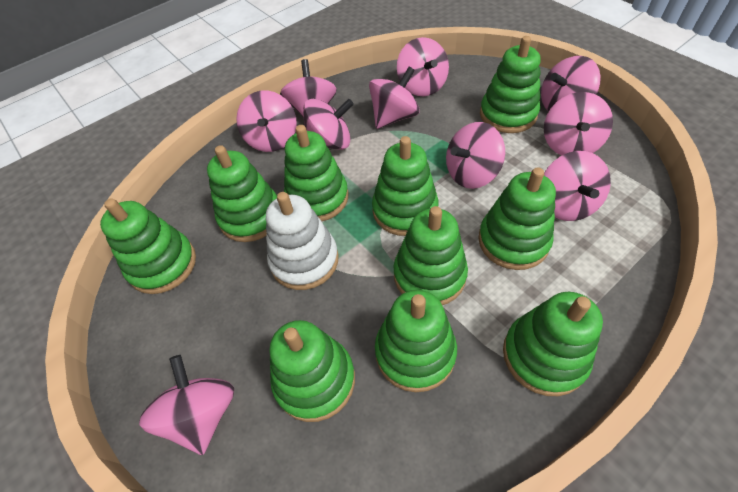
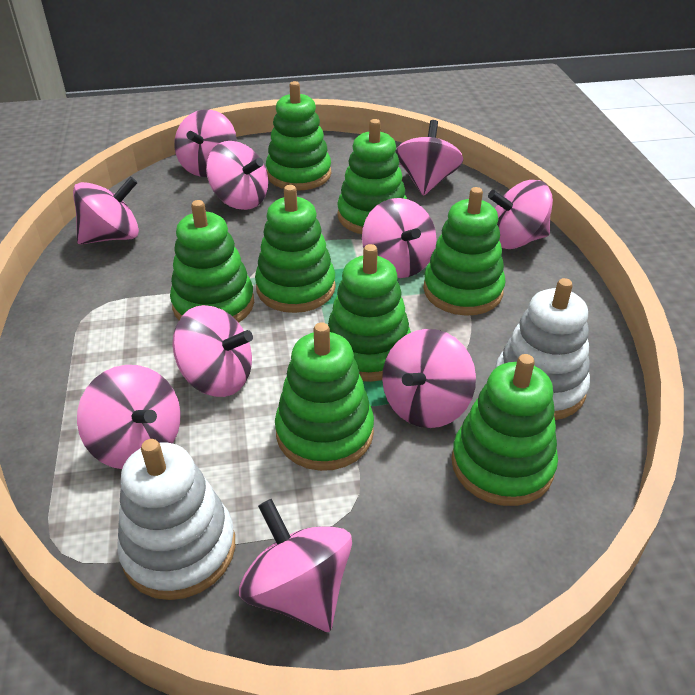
green stacking toy: [100,198,196,294] [207,145,277,242] [269,320,355,422] [284,125,348,221] [372,136,438,236] [375,290,457,392] [394,206,468,305] [478,167,556,270] [480,36,541,133] [503,292,603,396] = 10 -> [170,200,254,323] [255,185,336,313] [266,81,331,191] [275,322,374,471] [328,244,411,382] [337,119,407,234] [423,187,506,316] [451,354,558,506] = 8
white stacking toy: [266,192,339,290] = 1 -> [117,439,235,600] [495,278,590,420] = 2

